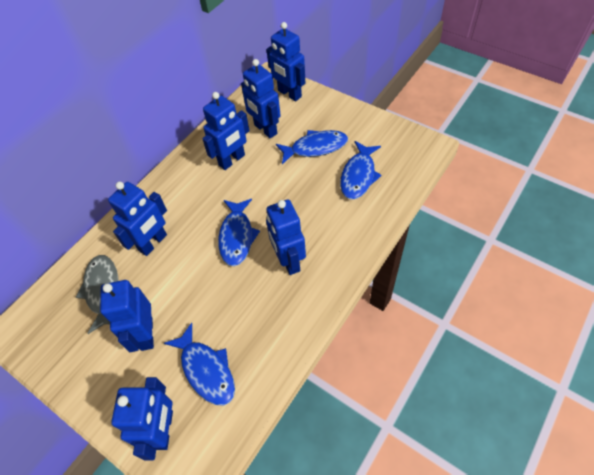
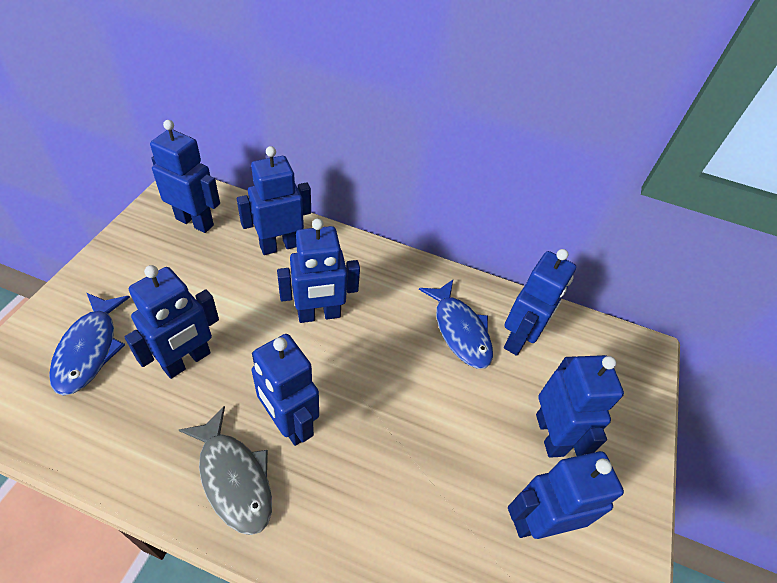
blue fish: [164,323,235,406] [218,199,260,266] [276,130,348,164] [340,141,382,199] = 4 -> [49,293,130,396] [419,280,493,369] = 2
blue robot: [100,280,154,352] [108,182,167,256] [111,377,173,461] [202,92,249,170] [241,59,281,138] [266,22,305,101] [266,199,306,275] = 7 -> [125,265,219,379] [150,120,220,233] [237,146,311,255] [251,334,319,446] [277,219,360,323] [504,249,576,356] [508,451,624,539] [536,355,624,458] = 8

